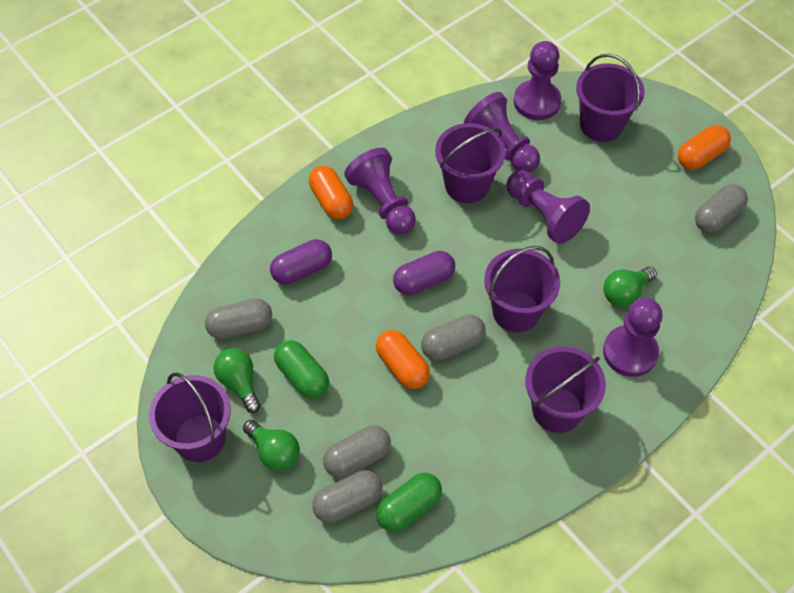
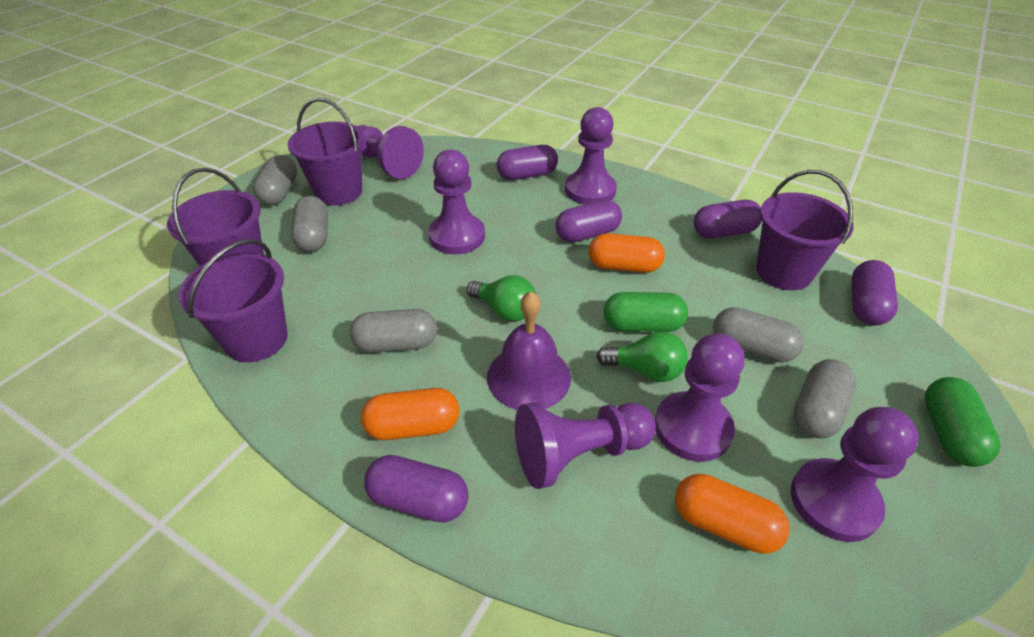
green light bulb: [214,348,261,413] [243,420,300,471] [603,266,657,307] = 3 -> [467,275,536,322] [596,331,688,382] = 2
purple bell: none = 0 -> [487,291,571,410] = 1
purple bucket: [149,372,231,462] [435,123,506,203] [484,246,560,332] [525,347,606,433] [576,54,645,142] = 5 -> [167,168,264,266] [178,239,288,362] [288,98,364,205] [756,170,854,290] = 4
purple capsule: [270,239,332,285] [393,251,455,295] = 2 -> [364,455,468,522] [497,145,558,180] [556,199,622,243] [694,200,762,239] [851,260,898,325] = 5
purple pawn: [344,148,416,235] [464,92,540,172] [506,170,590,244] [514,41,562,120] [603,298,663,377] = 5 -> [357,125,424,179] [428,149,485,254] [515,402,656,489] [565,107,617,205] [655,333,745,462] [791,407,919,542] = 6

